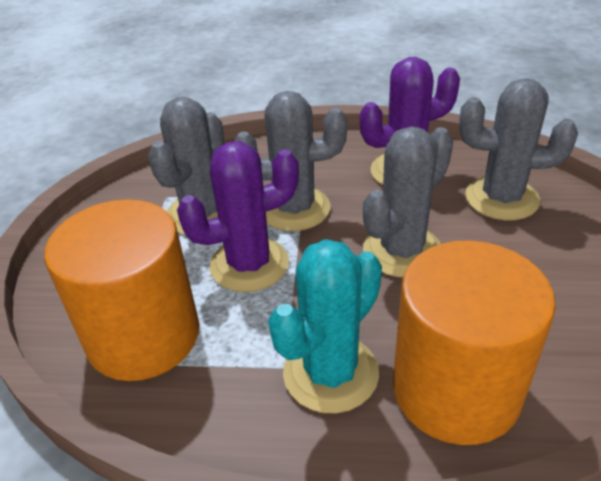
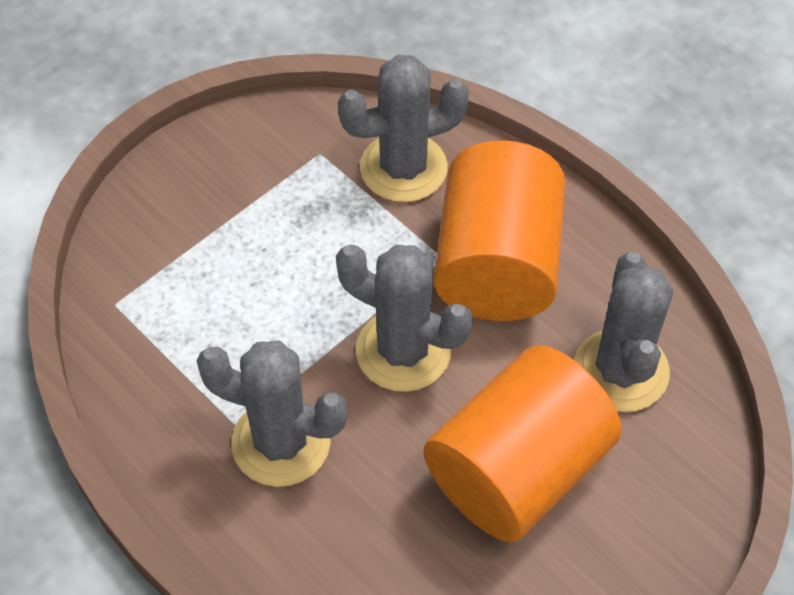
purple cactus: [177,141,299,292] [360,57,460,185] = 2 -> none = 0
turquoise cactus: [268,239,382,413] = 1 -> none = 0

